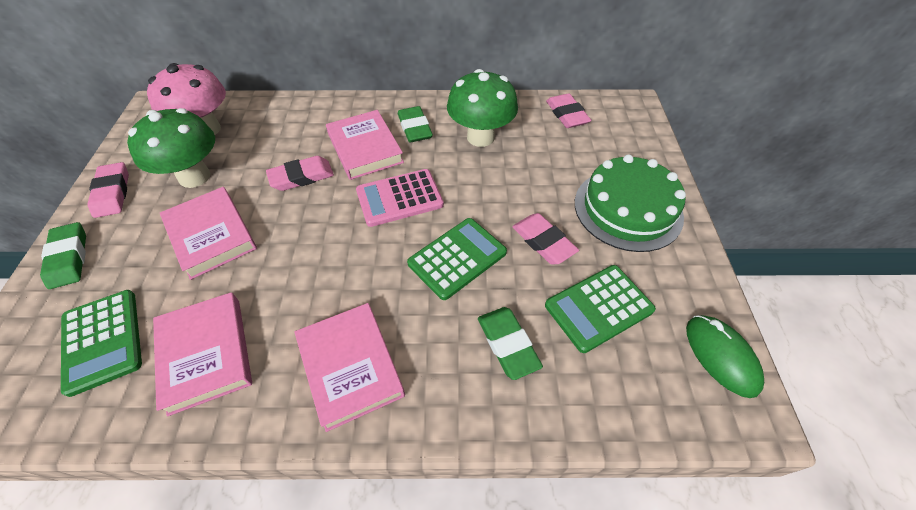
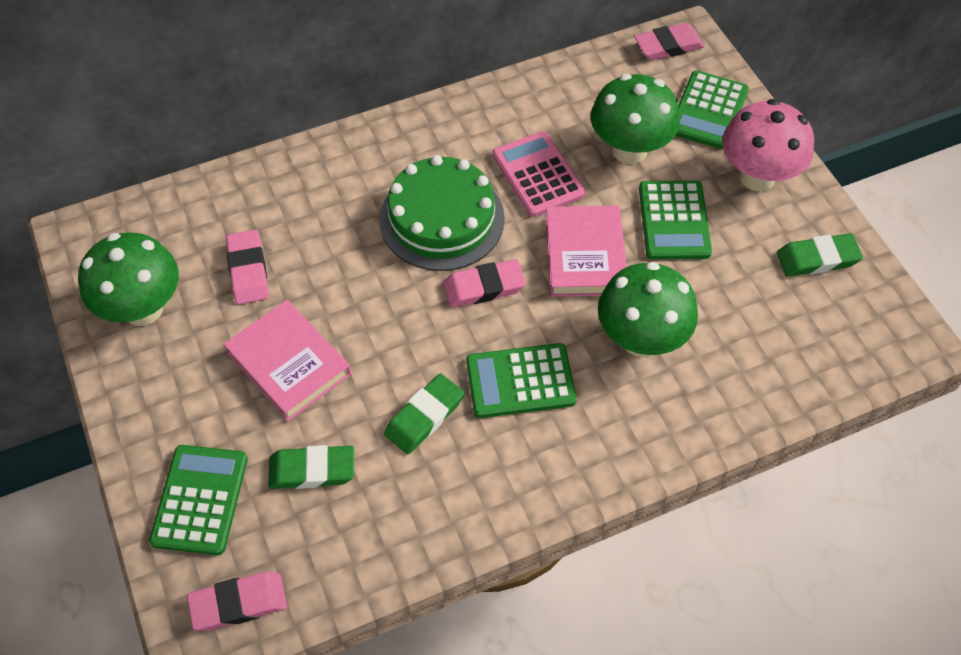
green calculator: [61,290,142,397] [407,218,507,300] [545,265,656,353] = 3 -> [149,445,248,555] [466,343,577,418] [639,180,712,260] [676,71,749,150] = 4
green mouse: [686,315,764,398] = 1 -> none = 0
green mushroom: [127,108,215,188] [447,69,518,147] = 2 -> [78,232,179,326] [591,74,680,164] [598,262,698,357] = 3
pink book: [153,292,252,416] [160,187,257,280] [294,303,405,432] [326,110,404,180] = 4 -> [224,300,351,421] [546,206,627,297] = 2

